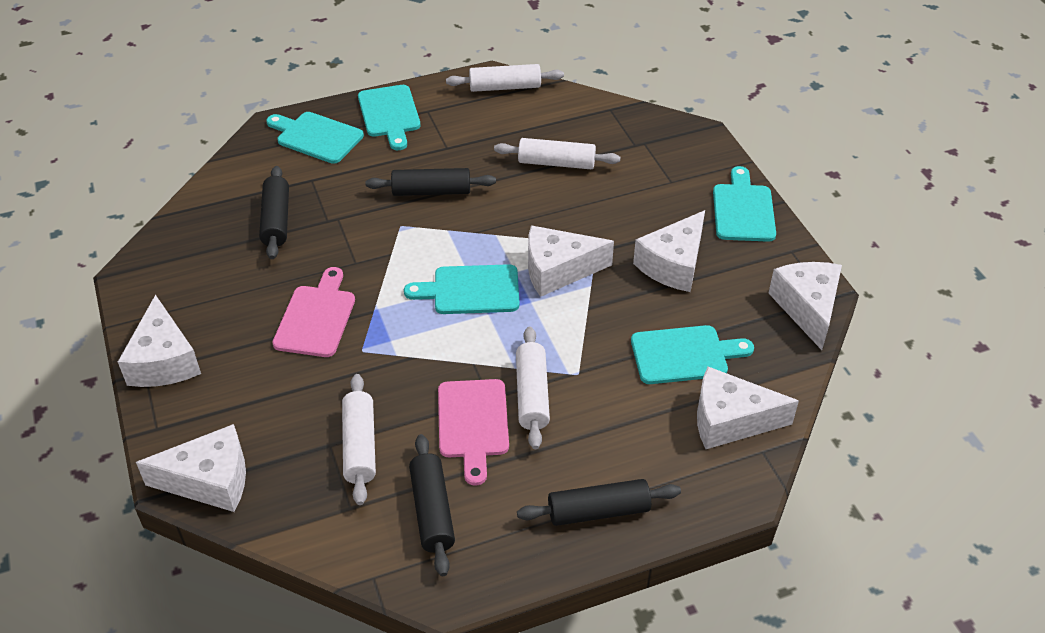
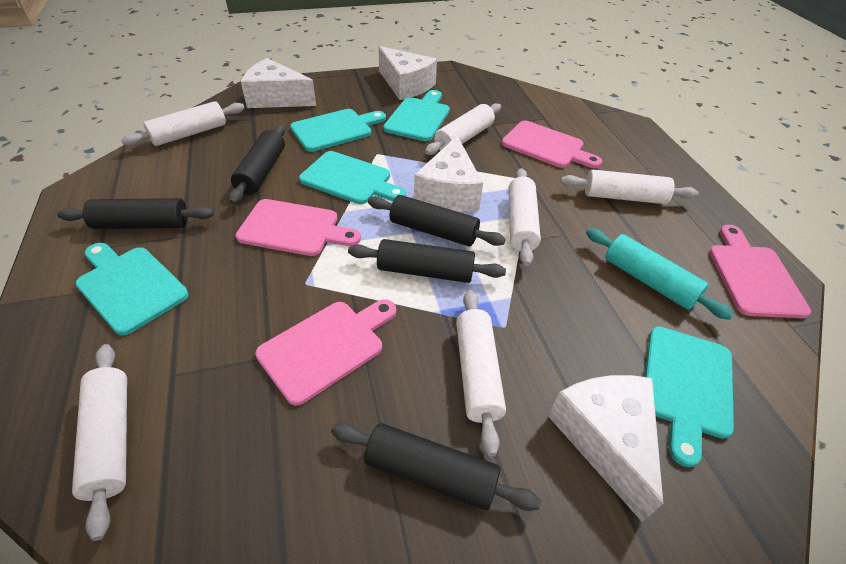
black rolling pin: [259,166,289,259] [365,168,496,196] [409,434,455,576] [517,479,681,526] = 4 -> [57,198,214,229] [229,125,285,205] [331,423,541,511] [348,239,506,283] [368,195,506,246] = 5
pink cutting board: [272,267,355,357] [438,379,509,486] = 2 -> [236,199,361,256] [255,299,396,406] [502,121,602,168] [709,225,811,318] = 4
turquoise rolling pin: none = 0 -> [586,228,734,320] = 1
white cheese: [118,295,201,387] [136,424,246,512] [528,225,614,297] [633,210,705,292] [697,367,799,449] [769,262,842,350] = 6 -> [241,58,316,108] [378,46,437,100] [414,136,483,212] [548,375,663,522] = 4
white rolling pin: [342,374,376,505] [446,64,564,92] [494,138,621,169] [516,326,550,449] = 4 -> [72,344,127,541] [121,101,245,146] [425,103,501,155] [456,290,506,457] [508,168,541,266] [560,170,698,204] = 6

